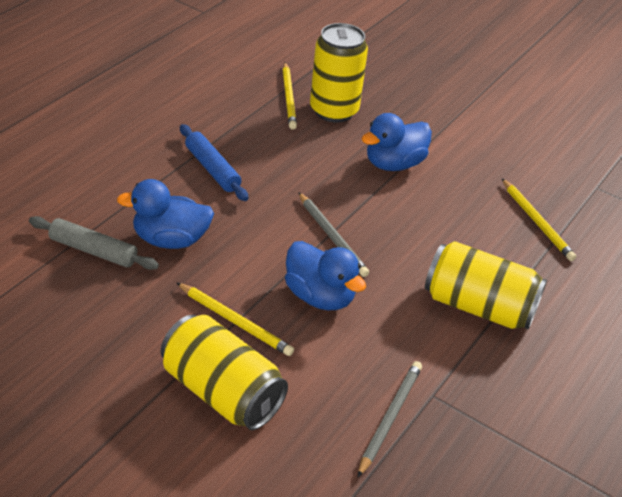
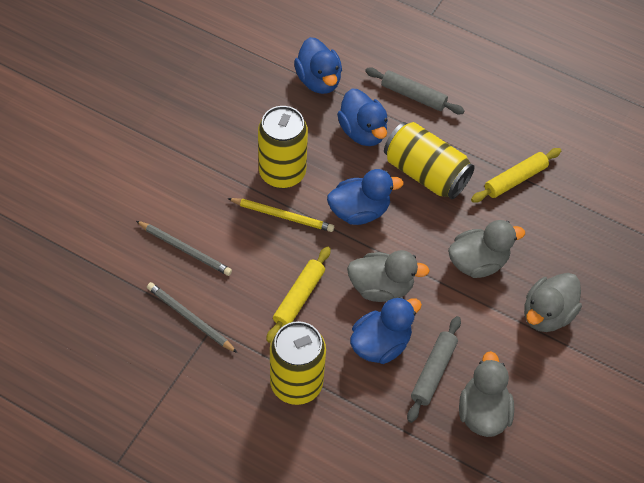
blue duck: [117,179,214,249] [285,241,366,310] [362,113,432,171] = 3 -> [294,37,342,94] [327,169,404,225] [337,89,388,146] [350,297,422,364] = 4
blue rolling pin: [180,124,248,201] = 1 -> none = 0
grey duck: none = 0 -> [347,250,430,302] [448,220,525,278] [459,351,514,437] [524,273,582,332] = 4
grey rolling pin: [29,216,159,270] = 1 -> [365,67,465,114] [407,316,461,423] = 2
yellow pencil: [176,282,294,356] [283,62,297,130] [502,179,576,261] = 3 -> [227,198,334,232] = 1
yellow rolling pin: none = 0 -> [266,246,331,343] [471,148,561,203] = 2

